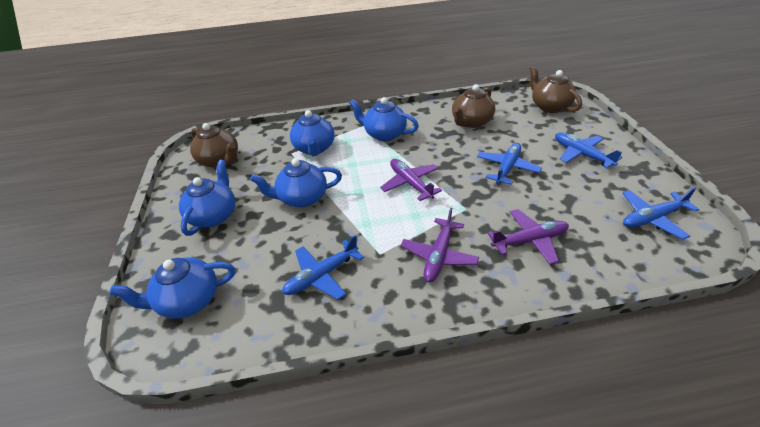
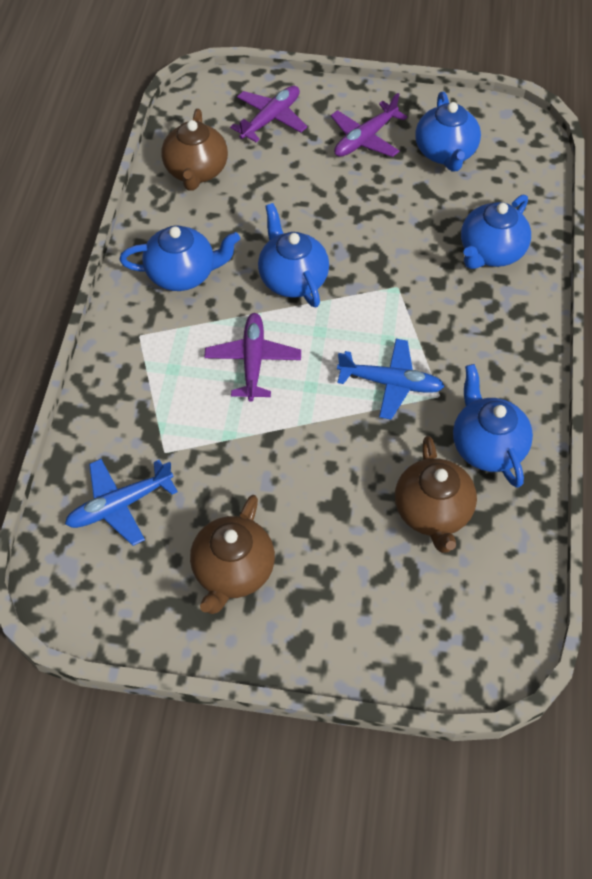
blue plane: [282,235,364,300] [477,143,542,185] [555,132,622,168] [623,187,699,240] = 4 -> [65,459,178,546] [337,339,445,420] = 2

